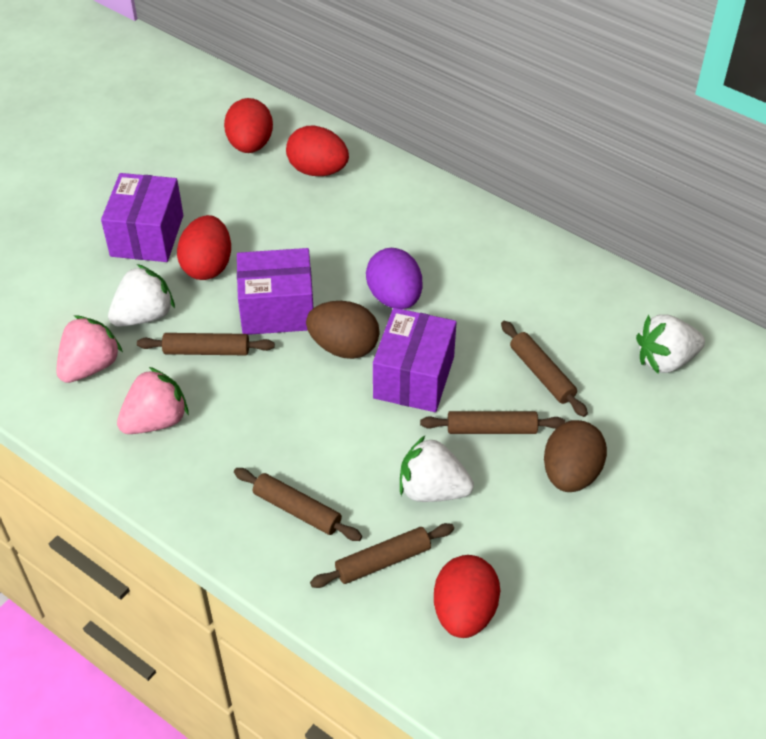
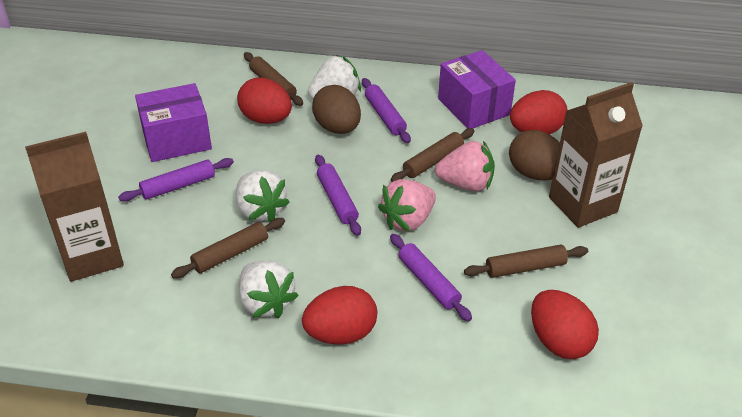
brown carton: none = 0 -> [25,132,124,282] [549,82,643,228] = 2
brown rolling pin: [137,333,275,355] [234,468,362,541] [310,523,454,588] [420,411,565,434] [501,321,588,417] = 5 -> [171,218,285,278] [244,52,303,106] [391,128,474,182] [464,245,588,278] = 4
purple box: [101,173,183,262] [237,248,313,335] [373,308,457,412] = 3 -> [135,83,212,162] [438,50,516,128] = 2
purple egg: [366,248,423,309] = 1 -> none = 0
purple rolling pin: none = 0 -> [118,158,234,202] [315,154,361,236] [362,78,411,143] [390,234,472,321] = 4

